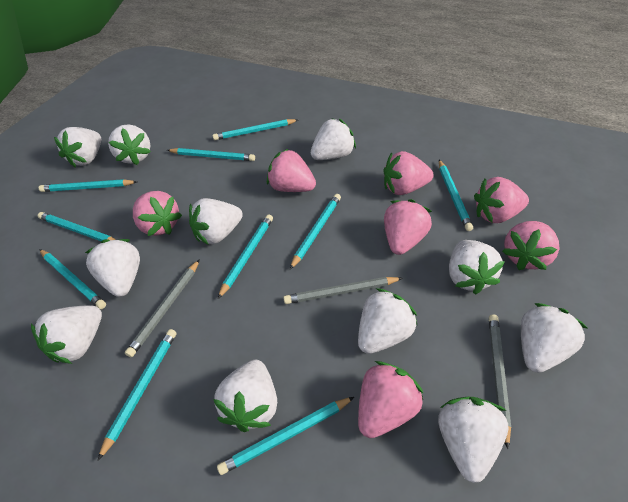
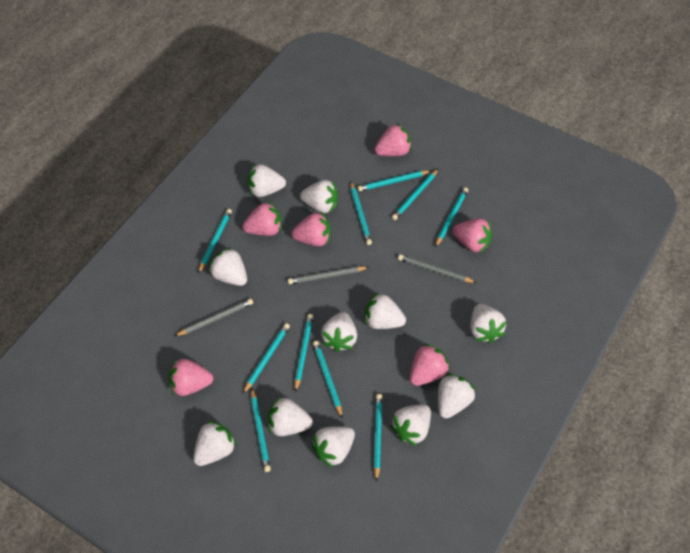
pink strawberry: [133,191,182,236] [267,149,316,192] [358,361,424,438] [384,151,434,195] [384,199,432,255] [474,177,529,223] [502,221,560,270] = 7 -> [169,358,213,396] [243,202,281,236] [291,212,331,246] [375,123,412,156] [410,343,450,386] [453,219,492,253] = 6

